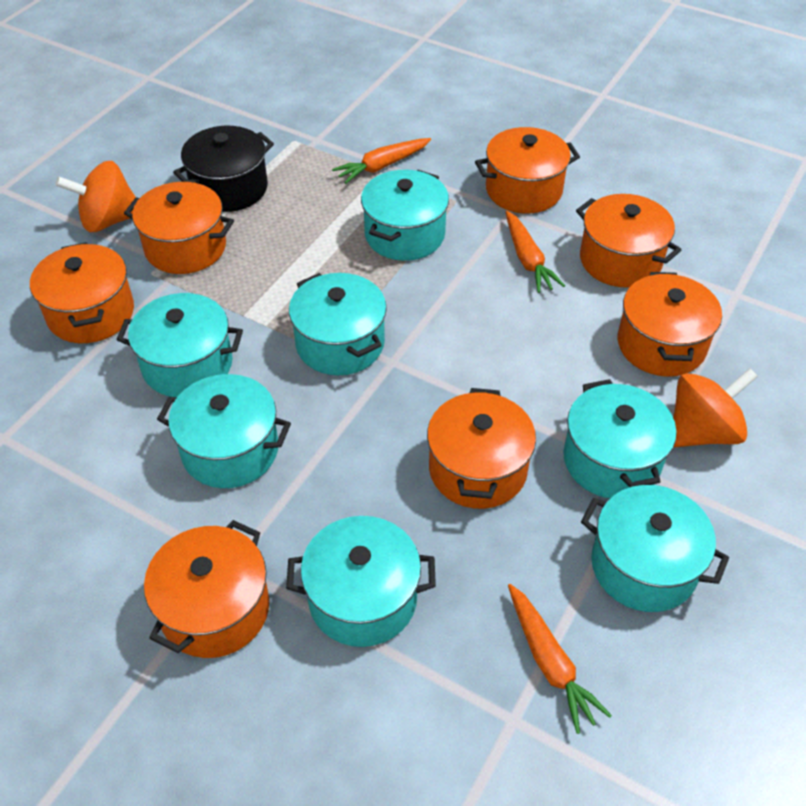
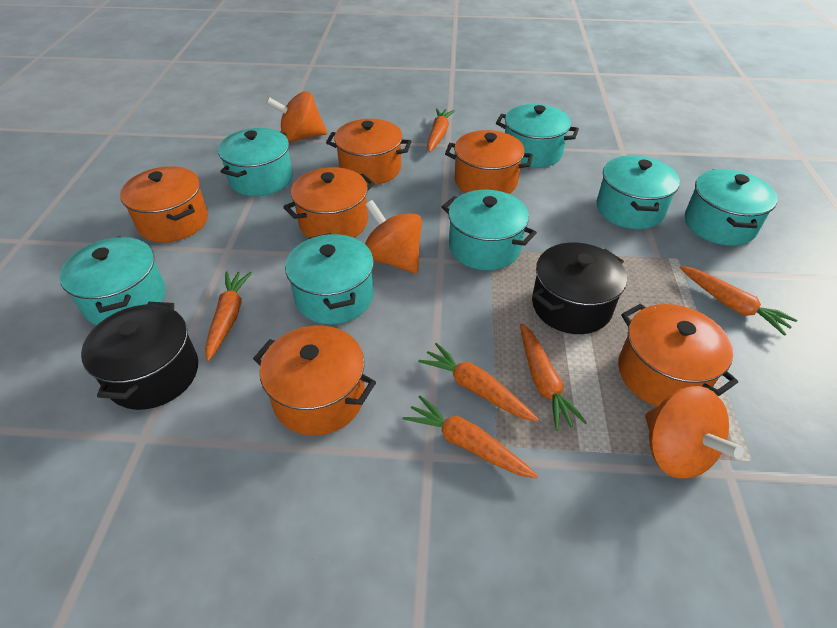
black pot: [173,126,274,212] = 1 -> [81,302,198,410] [532,243,627,334] = 2
orange carrot: [332,138,431,184] [506,211,565,293] [508,584,612,734] = 3 -> [205,271,252,361] [403,396,538,478] [418,343,539,422] [427,108,455,153] [520,323,587,431] [679,266,798,336] = 6
orange pot: [30,242,134,343] [124,182,234,274] [144,520,269,658] [427,388,536,509] [475,127,580,214] [576,194,681,288] [618,272,722,377] = 7 -> [120,166,208,242] [253,325,376,436] [283,167,375,238] [326,119,412,185] [445,130,533,194] [618,304,738,406] = 6
orange spinning top: [55,161,136,232] [673,368,758,447] = 2 -> [266,91,327,142] [365,200,422,274] [645,386,744,479] = 3

